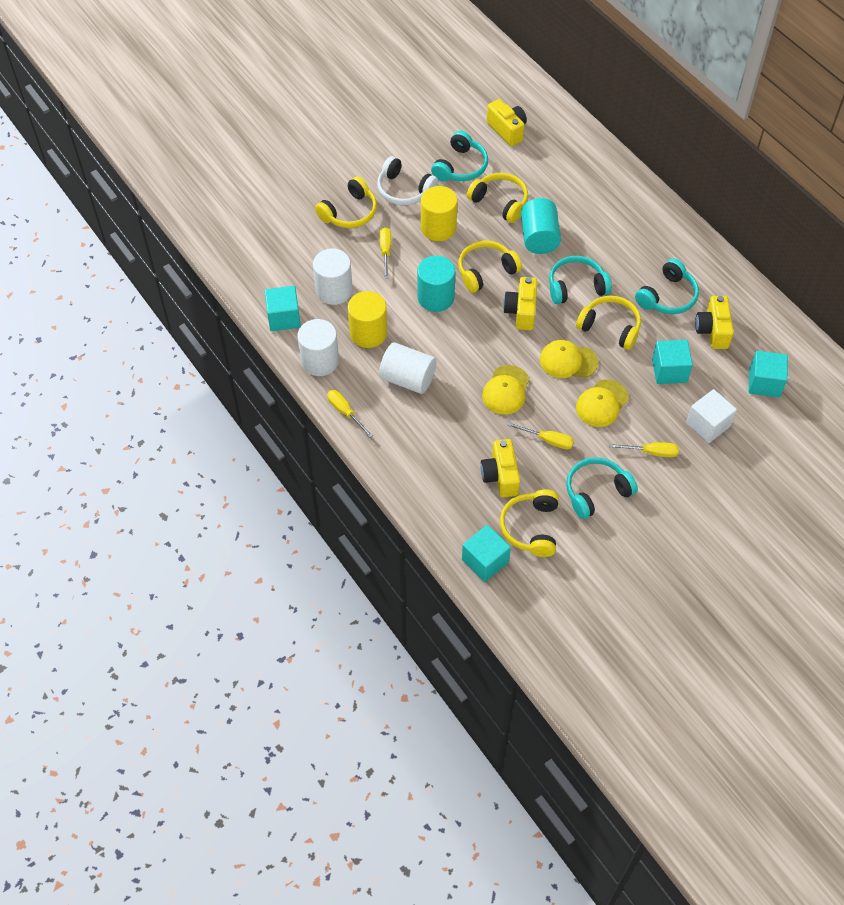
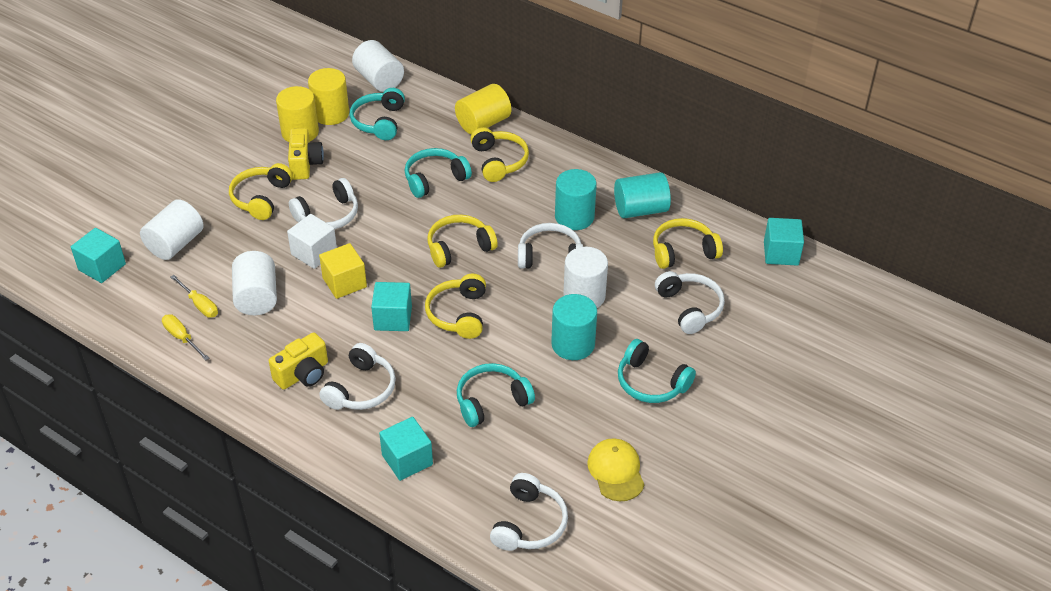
turquoise cylinder: [417,256,455,312] [521,198,561,254] = 2 -> [551,294,597,360] [555,169,597,230] [614,172,671,218] = 3
white cylinder: [297,319,339,376] [313,249,353,305] [379,342,436,394] = 3 -> [140,199,204,260] [232,251,277,315] [352,40,404,92] [563,247,608,308] = 4
white headphones: [377,156,438,206] = 1 -> [289,178,358,229] [319,343,396,410] [490,473,568,551] [518,223,583,269] [655,271,725,334] = 5
yellow camera: [481,439,520,497] [487,99,527,146] [503,277,537,330] [695,296,734,349] = 4 -> [269,332,328,390] [288,128,324,180] = 2
yellow cap: [482,365,530,415] [540,340,598,378] [576,379,629,427] = 3 -> [587,438,644,501] = 1
yellow cube: none = 0 -> [319,243,367,299] = 1
yellow cylinder: [348,291,387,348] [421,186,457,241] = 2 -> [276,86,319,142] [308,68,349,125] [455,84,511,134] = 3
yellow screwdriver: [327,390,373,438] [379,227,391,278] [507,422,574,450] [609,442,679,457] = 4 -> [162,314,209,361] [171,275,218,318] = 2

